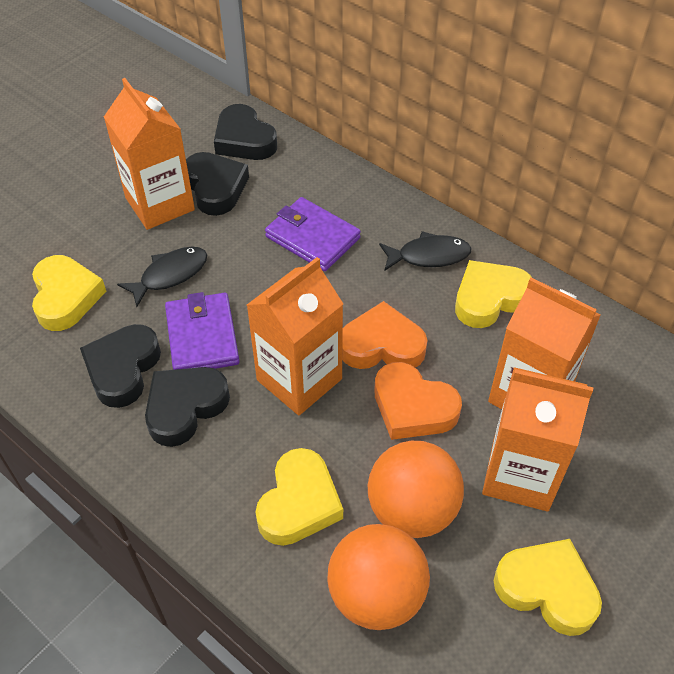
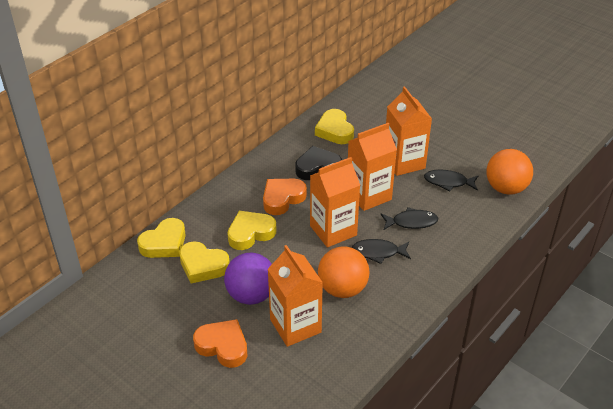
black fish: [117,247,207,307] [379,231,471,271] = 2 -> [352,239,411,264] [381,207,438,230] [424,170,479,192] = 3
black heart: [80,324,161,408] [145,367,230,447] [186,152,249,216] [214,104,277,160] = 4 -> [295,146,342,180] = 1
purple ball: none = 0 -> [224,253,272,305] = 1
purple wallet: [165,292,240,370] [265,197,361,271] = 2 -> none = 0

